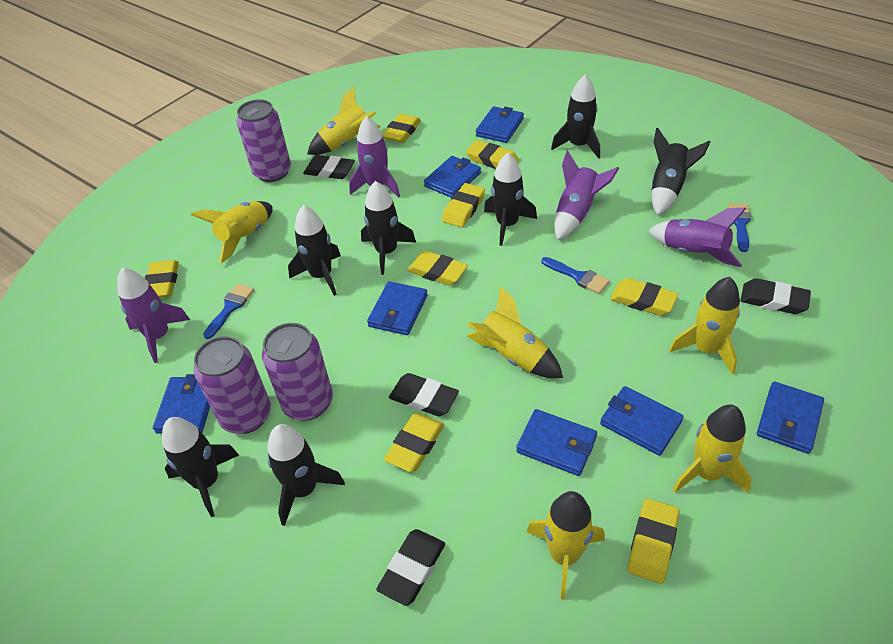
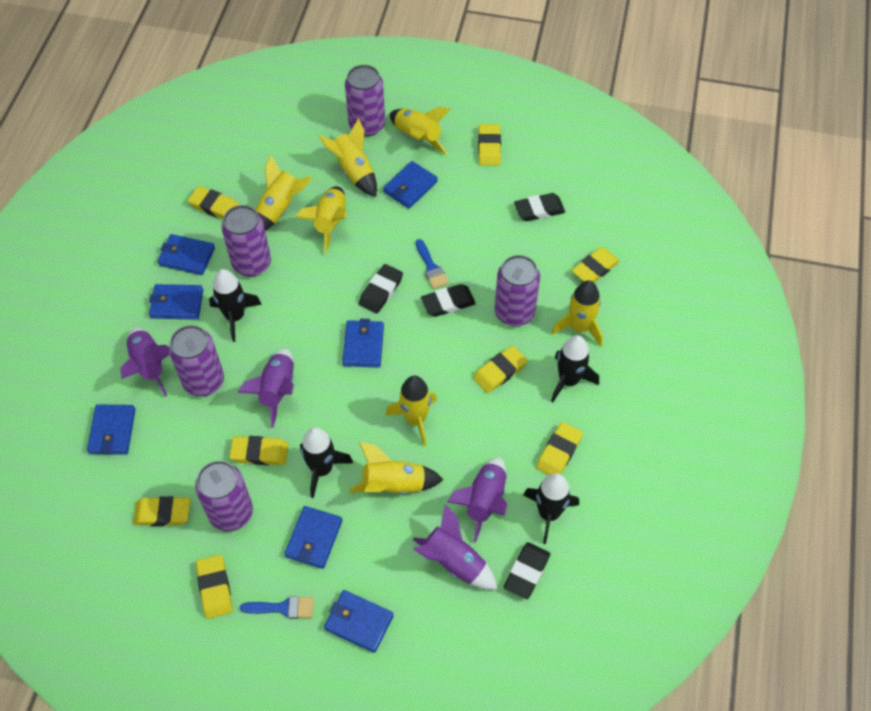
black rocket: [162,417,239,517] [267,424,345,526] [288,205,341,296] [361,181,416,275] [484,153,537,246] [551,74,600,159] [651,127,710,215] = 7 -> [209,269,262,342] [300,427,353,498] [523,473,579,544] [551,335,599,402] = 4
blue brush: [203,284,254,339] [541,257,610,294] [728,203,751,252] = 3 -> [240,596,314,619] [416,239,449,289] = 2
purple can: [194,336,271,434] [236,99,291,182] [262,323,333,420] = 3 -> [169,325,224,397] [195,461,253,532] [222,205,271,277] [345,65,385,136] [494,255,540,326] = 5
yellow rocket: [191,201,273,263] [307,86,380,155] [466,286,563,378] [526,491,605,600] [669,277,740,375] [673,405,752,493] = 6 -> [256,155,312,231] [296,186,347,253] [318,118,377,197] [349,442,444,494] [385,376,437,446] [390,107,451,155] [551,280,603,346] = 7

